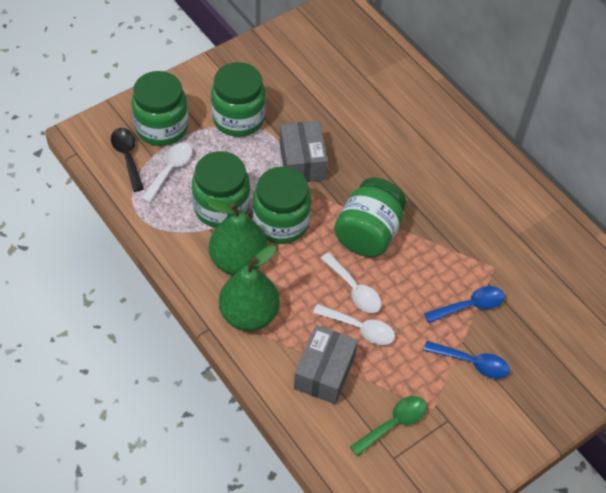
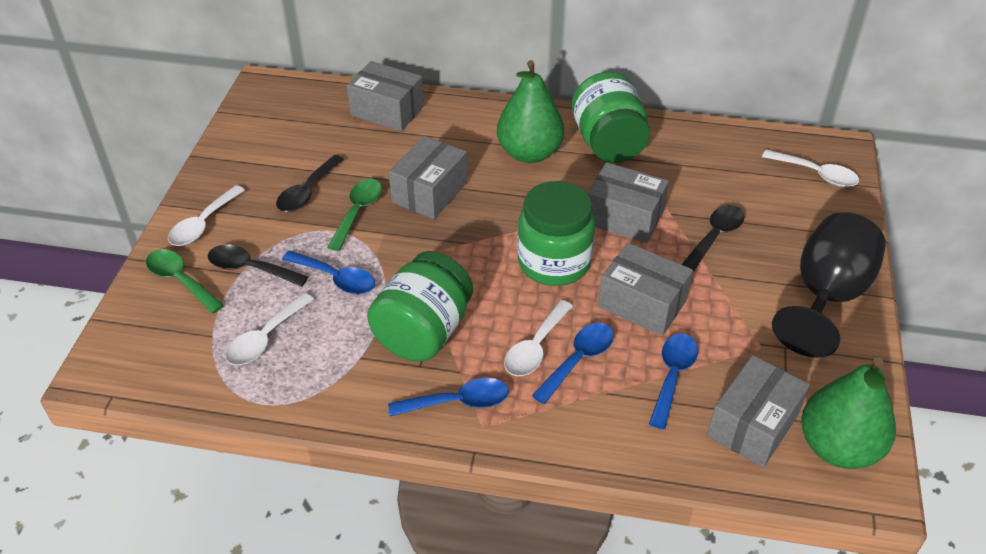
black goblet: none = 0 -> [772,212,886,358] = 1
black spoon: [111,128,144,192] = 1 -> [208,245,308,287] [276,155,344,212] [681,205,745,272] = 3
blue spoon: [423,341,510,379] [424,286,505,323] = 2 -> [282,250,375,294] [388,378,509,417] [532,323,614,404] [649,333,698,429] = 4
green jar: [131,71,188,146] [192,151,250,228] [211,62,266,137] [253,167,311,244] [334,178,406,257] = 5 -> [367,251,473,361] [517,181,595,286] [572,72,650,163] = 3
green spoon: [350,396,427,456] = 1 -> [146,249,224,314] [327,179,382,251] = 2
grey box: [279,121,328,182] [294,325,358,404] = 2 -> [347,61,424,131] [389,136,468,219] [587,162,669,243] [598,243,693,336] [707,355,810,468] = 5
white spoon: [141,142,192,203] [313,304,395,345] [321,252,381,313] = 3 -> [168,185,245,246] [225,293,314,365] [504,300,573,376] [762,149,859,187] = 4

